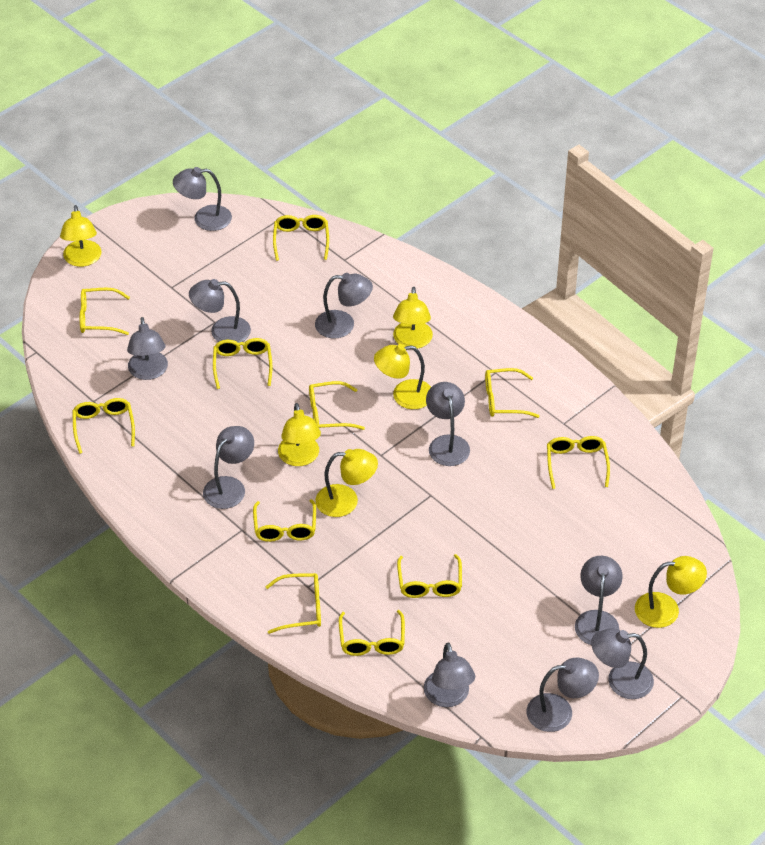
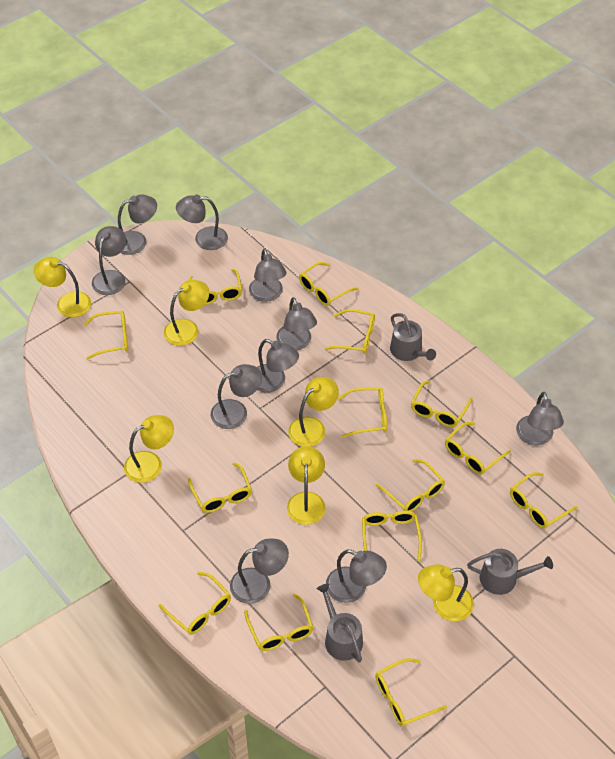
grey watering can: none = 0 -> [317,583,363,663] [390,313,436,361] [467,549,553,595] = 3
yellow glasses: [72,398,135,454] [80,288,130,335] [213,338,272,389] [253,499,316,542] [265,573,321,634] [273,215,329,261] [309,381,365,430] [339,610,405,656] [397,554,462,598] [485,368,539,418] [547,436,610,489] = 11 -> [84,311,128,360] [159,572,231,635] [188,462,252,513] [189,269,242,305] [244,593,314,651] [299,262,359,306] [324,309,375,354] [338,387,387,438] [362,511,422,561] [375,658,447,726] [376,459,445,511] [411,381,472,427] [445,422,511,475] [510,472,578,529] = 14

